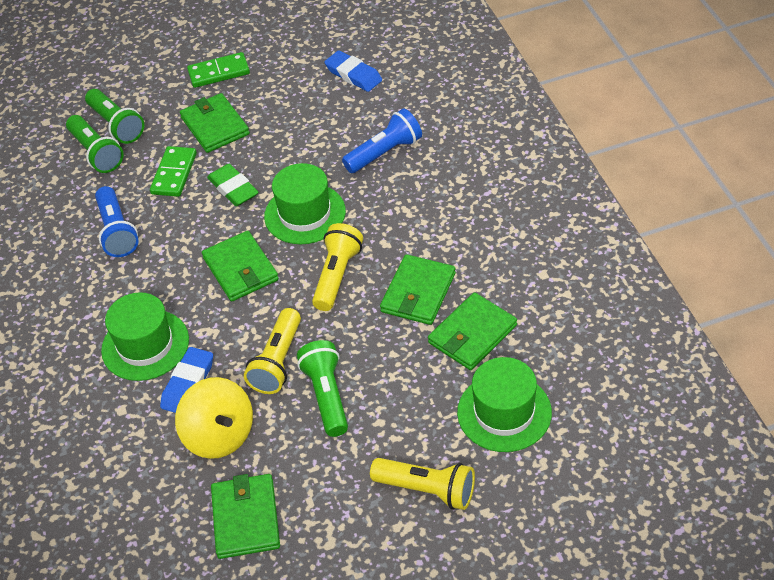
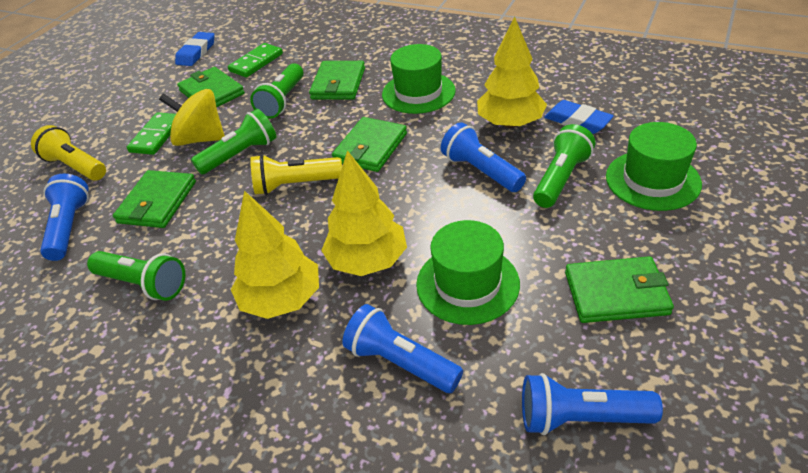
blue flashlight: [95,186,139,257] [342,108,422,173] = 2 -> [40,174,89,261] [342,304,463,393] [441,122,526,192] [522,373,663,435] = 4
green eraser: [207,164,259,206] = 1 -> none = 0
green flashlight: [66,115,124,173] [85,89,144,144] [297,340,348,437] = 3 -> [87,251,185,301] [191,109,276,175] [250,63,303,119] [533,124,595,208] = 4
yellow flashlight: [244,308,301,394] [312,223,363,311] [370,458,475,510] = 3 -> [31,125,106,181] [250,154,342,195] = 2
yellow tree: none = 0 -> [231,191,319,319] [321,150,407,276] [477,16,547,128] = 3

